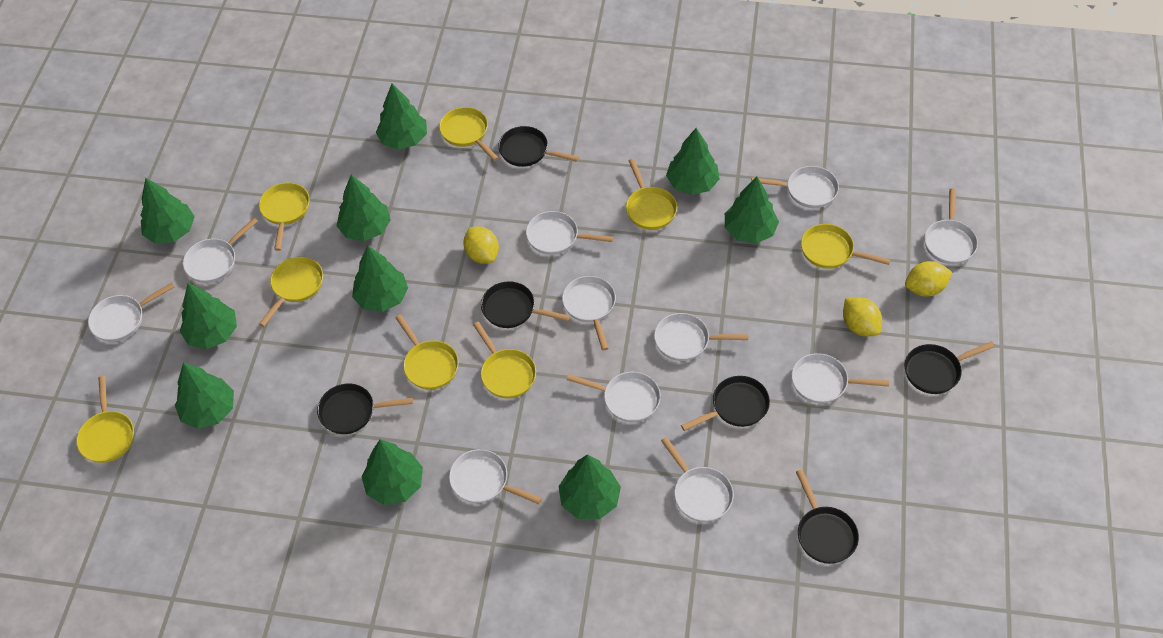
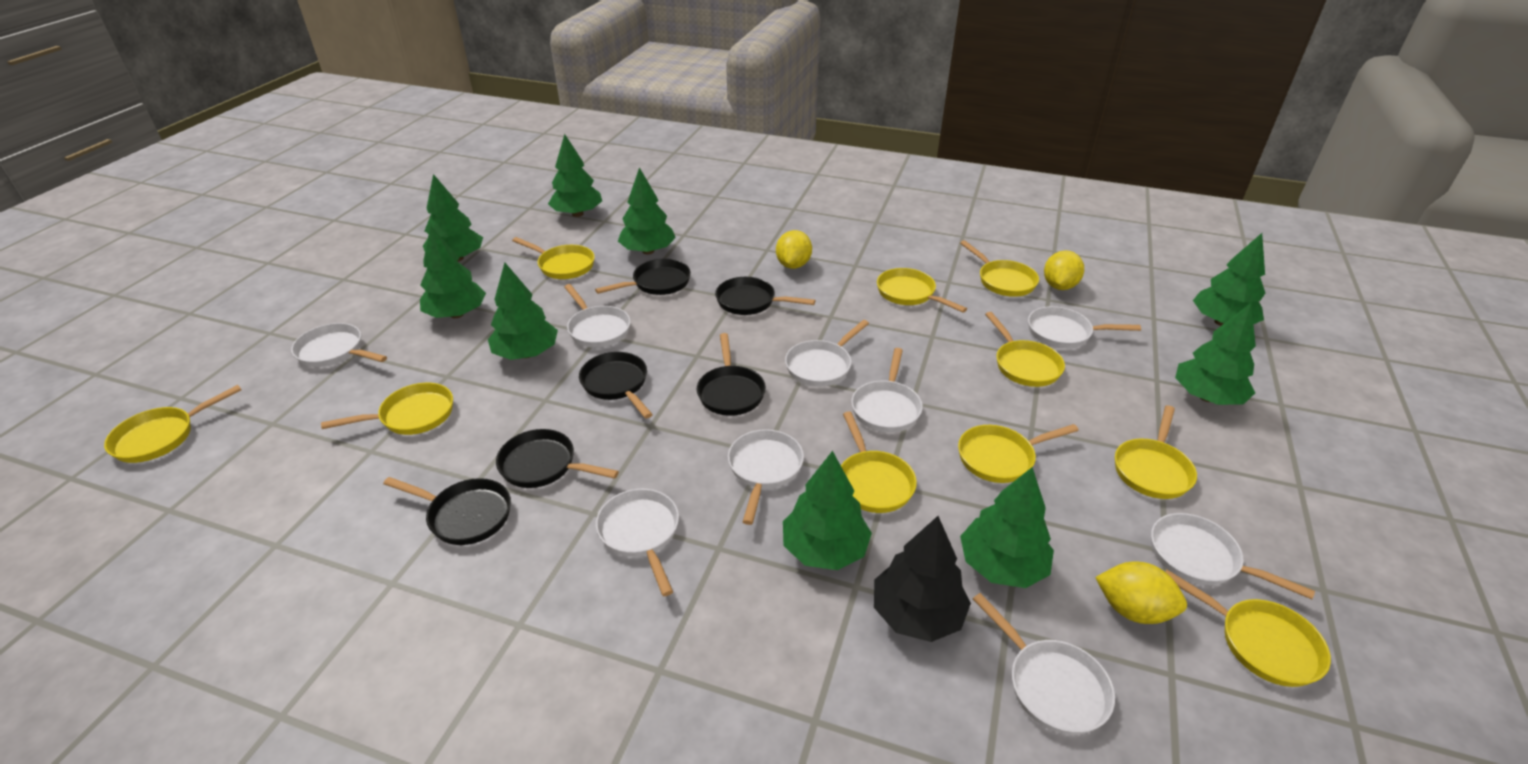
black tree: none = 0 -> [874,516,971,642] = 1
green tree: [141,178,195,244] [175,363,234,429] [180,283,237,349] [337,175,391,241] [352,246,408,312] [361,439,423,505] [376,84,427,150] [558,454,621,519] [666,128,720,195] [725,176,779,243] = 10 -> [420,225,486,318] [423,174,483,262] [488,263,558,360] [548,134,602,217] [618,167,676,255] [783,451,872,570] [960,467,1054,588] [1175,303,1256,405] [1193,233,1265,326] = 9
white pan: [88,283,175,342] [183,218,258,283] [449,449,542,504] [526,211,614,255] [562,276,616,350] [567,372,661,422] [654,313,748,361] [661,437,734,522] [752,166,839,208] [791,353,889,404] [924,188,978,264] = 11 -> [291,323,387,367] [564,284,631,348] [596,489,679,596] [728,429,804,525] [785,320,869,387] [851,348,923,432] [973,593,1115,735] [1028,306,1141,348] [1151,513,1315,599] = 9
yellow pan: [76,376,134,463] [259,183,310,251] [259,257,323,327] [395,314,459,390] [439,107,499,161] [473,322,536,398] [626,159,677,230] [801,224,891,269] = 8 -> [104,385,242,463] [321,383,453,435] [512,237,595,279] [841,411,917,513] [877,268,967,313] [958,424,1079,483] [960,240,1039,297] [985,312,1065,387] [1115,405,1197,499] [1165,570,1331,687] = 10

